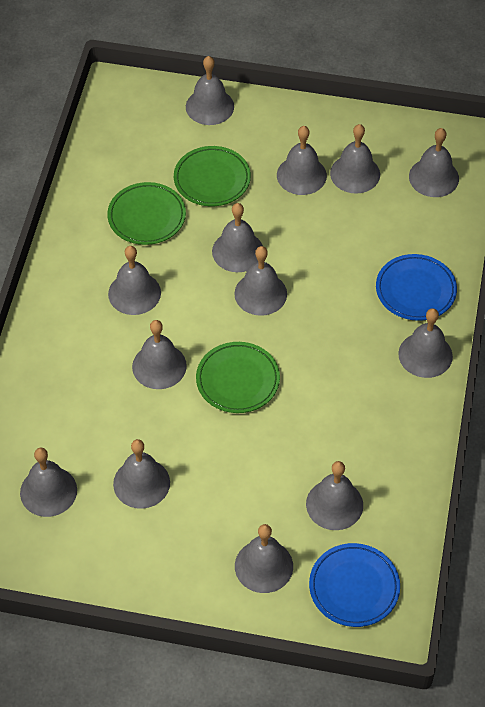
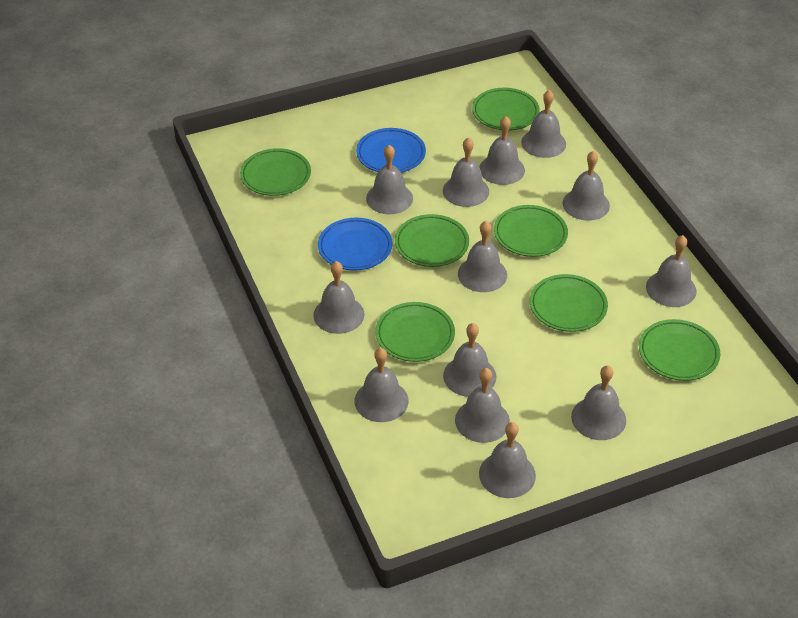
green plate: [107,182,186,245] [174,146,251,206] [196,342,280,413] = 3 -> [240,148,311,196] [375,302,455,362] [395,214,469,267] [472,88,540,131] [494,205,568,257] [530,274,608,332] [639,319,720,381] = 7

